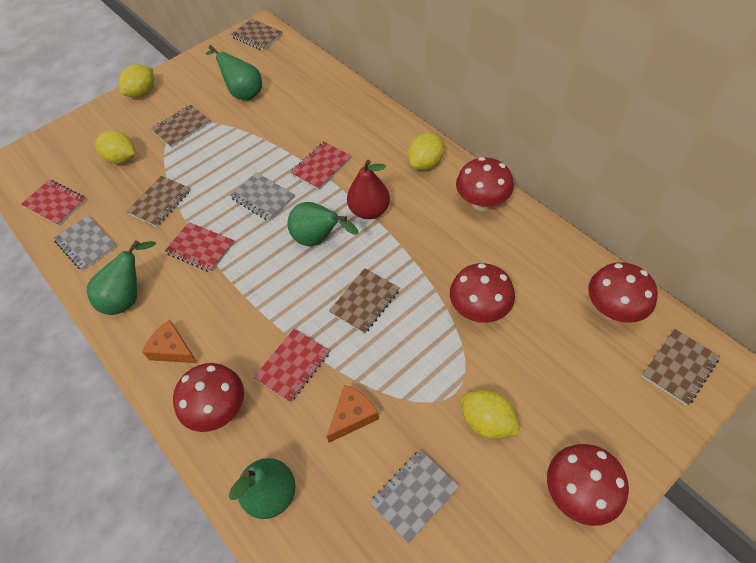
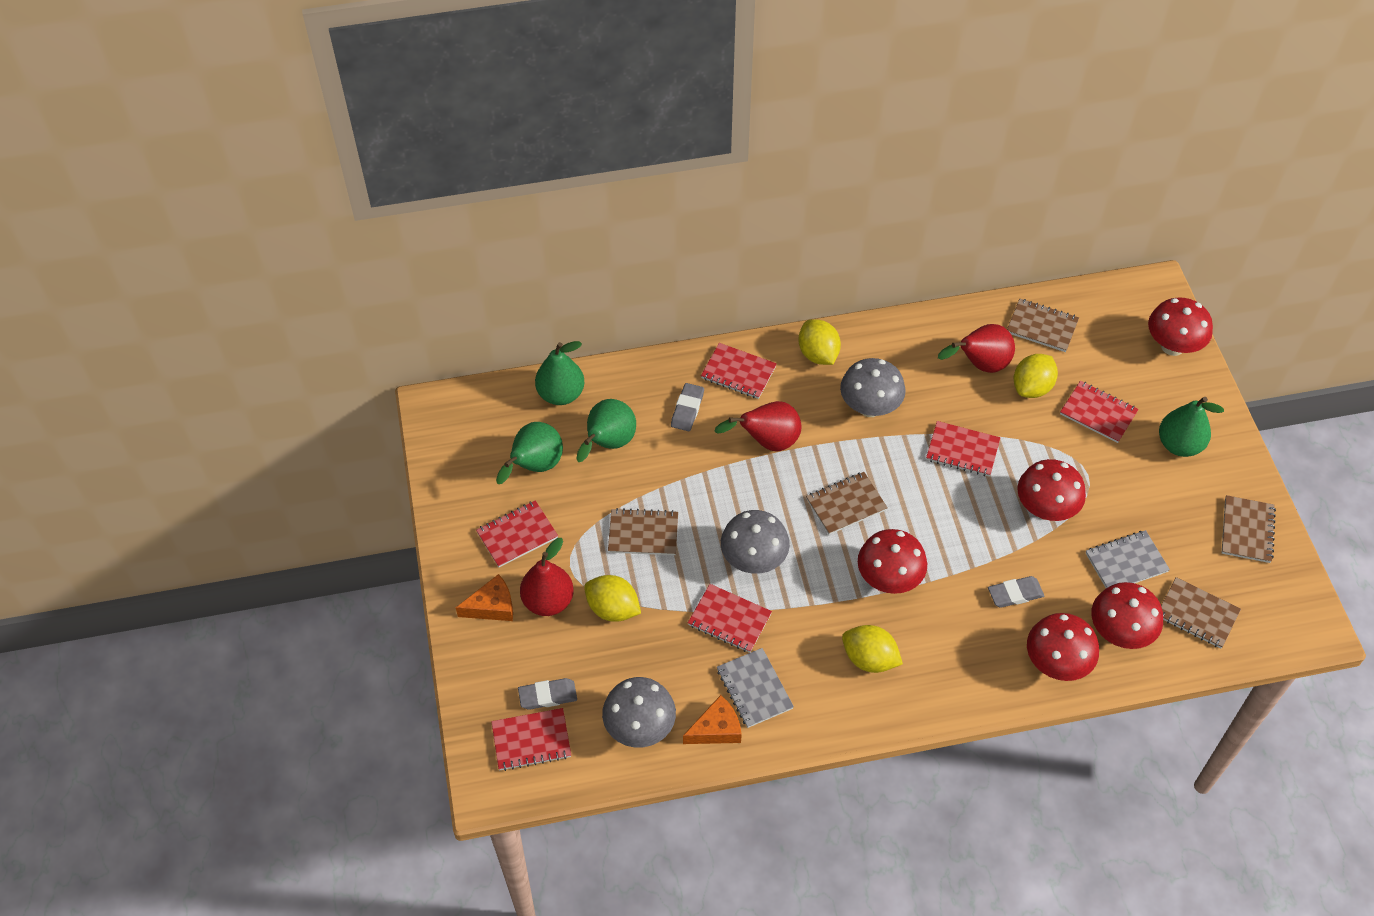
grey eraser: none = 0 -> [518,678,577,710] [671,383,704,431] [988,576,1044,608] = 3
grey mushroom: none = 0 -> [602,677,676,747] [721,510,790,574] [840,358,906,417] = 3
grey notebook: [53,216,117,271] [230,172,295,221] [370,450,459,543] = 3 -> [717,648,794,728] [1086,530,1170,588] = 2
red notebook: [21,179,86,226] [165,222,234,272] [254,329,330,403] [290,141,352,190] = 4 -> [476,500,558,567] [491,708,571,771] [688,584,772,653] [701,343,777,399] [926,421,1000,477] [1060,381,1139,443] = 6
red pear: [347,160,390,219] = 1 -> [520,538,574,616] [714,401,802,452] [938,324,1015,373] = 3

